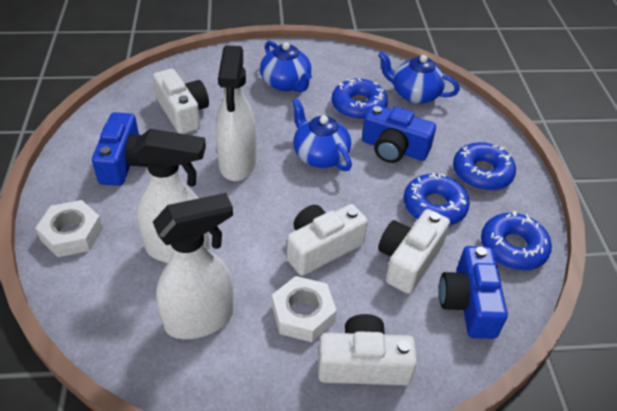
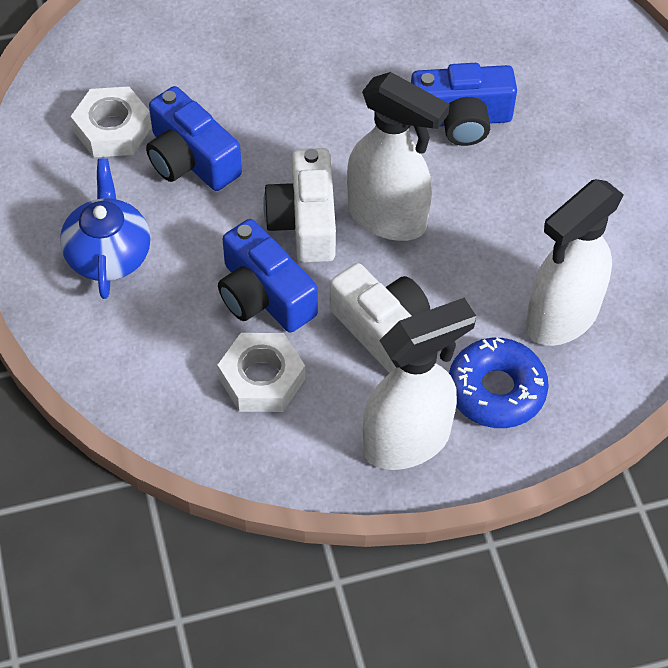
blue donut: [332,78,388,120] [404,172,470,226] [453,142,516,191] [481,211,552,270] = 4 -> [449,338,549,428] = 1
blue teapot: [260,41,312,92] [292,98,352,171] [378,51,460,104] = 3 -> [60,158,151,299] = 1
white camera: [153,69,209,134] [287,204,368,276] [318,314,417,385] [378,209,450,294] = 4 -> [263,148,336,263] [330,263,430,373] = 2

